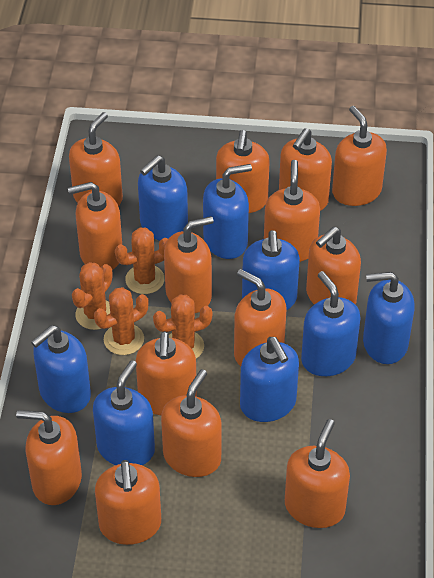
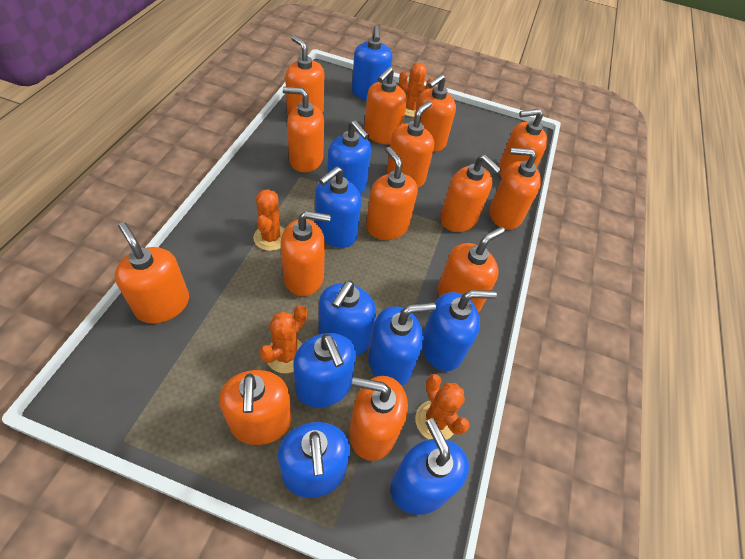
blue soap dispenser: [31,325,91,413] [93,360,155,465] [138,155,188,241] [203,164,252,259] [240,337,299,422] [242,230,300,310] [301,271,361,376] [363,272,415,364] = 8 -> [278,422,350,498] [293,333,356,408] [315,166,361,248] [318,281,376,356] [327,120,371,195] [352,25,392,100] [368,302,436,385] [391,418,469,515] [422,290,497,371] = 9

